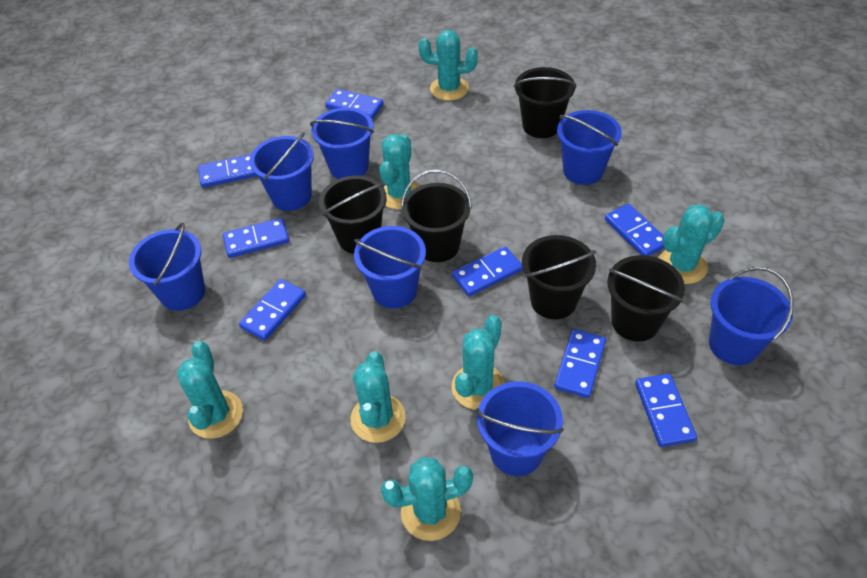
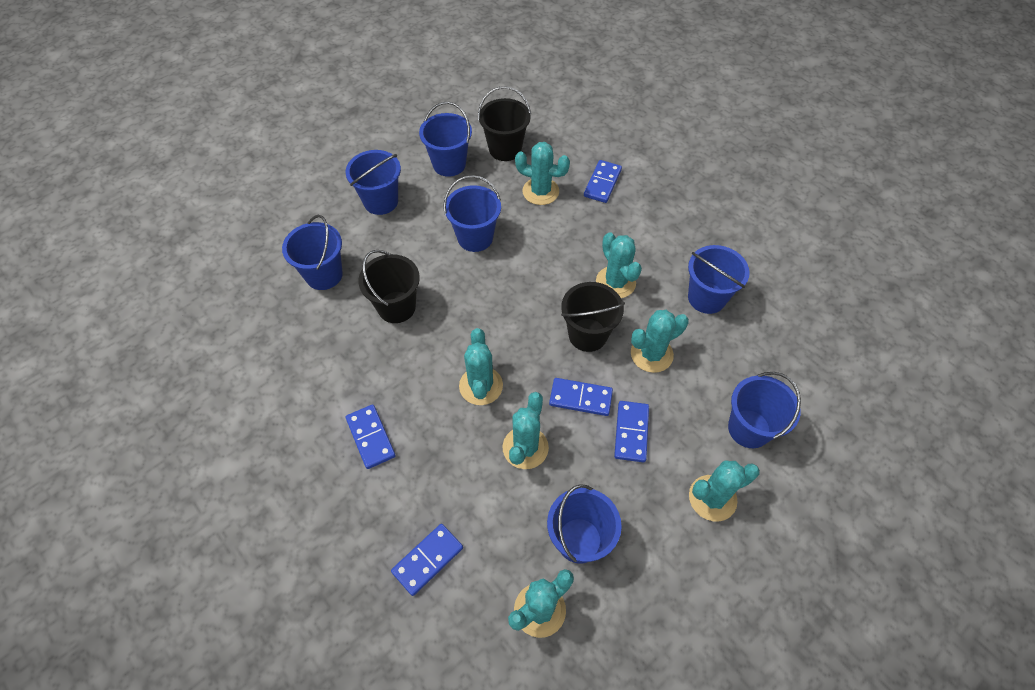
black bucket: [319,175,387,254] [401,169,472,262] [514,67,576,138] [522,235,596,319] [607,255,685,342] = 5 -> [358,250,420,323] [478,86,531,161] [561,282,625,352] = 3
blue domino: [198,154,257,188] [223,218,289,258] [239,279,306,341] [325,89,384,119] [452,246,523,296] [554,329,606,398] [605,204,664,256] [635,374,697,447] = 8 -> [346,404,396,469] [391,524,463,596] [549,378,613,416] [584,160,622,203] [614,401,649,462] = 5

